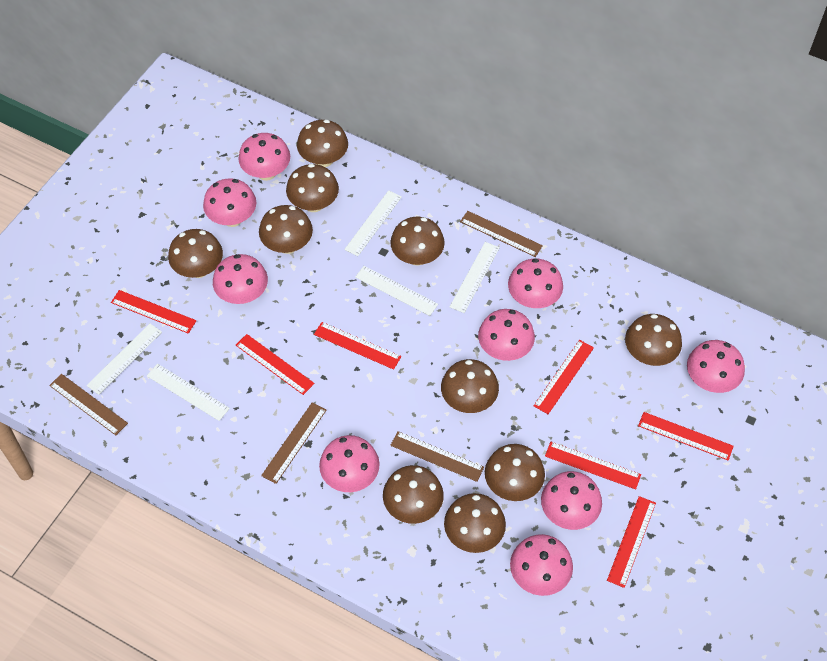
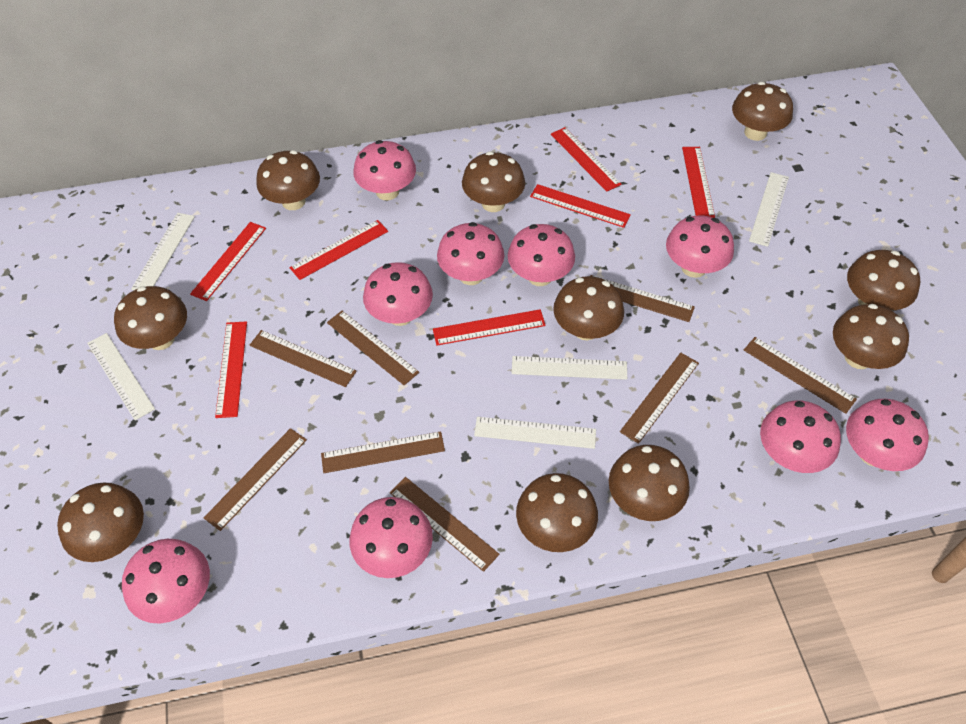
brown ruler: [49,374,128,435] [261,402,327,484] [390,431,484,482] [460,211,543,257] = 4 -> [204,428,307,531] [250,330,357,387] [321,431,445,473] [327,311,419,386] [390,477,500,572] [590,275,695,322] [620,353,699,444] [744,337,857,414] = 8

